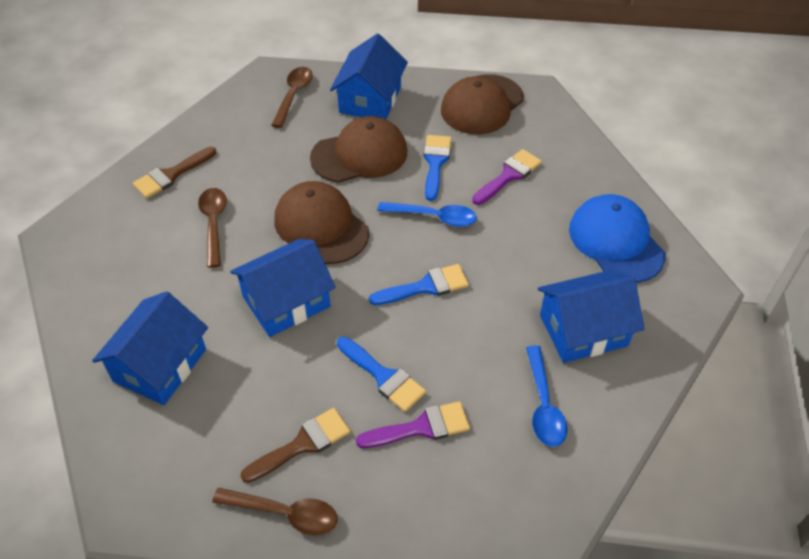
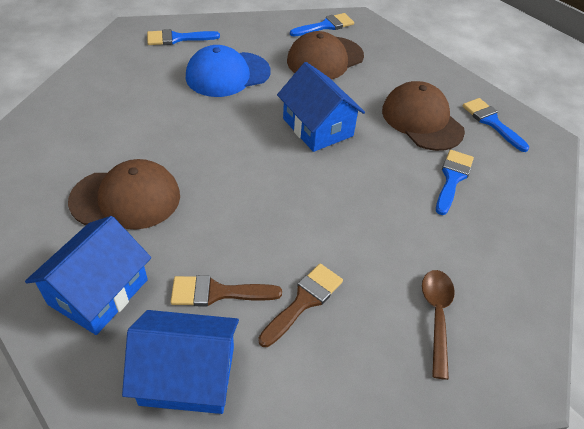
blue brush: [337,337,426,412] [369,264,469,305] [423,135,452,201] = 3 -> [147,29,220,45] [290,13,354,37] [436,150,474,215] [463,98,529,152] = 4
blue house: [92,291,208,405] [230,239,336,337] [330,34,408,119] [538,270,644,363] = 4 -> [25,216,151,335] [122,310,239,414] [277,62,365,152] = 3
blue spoon: [377,202,477,227] [526,345,567,447] = 2 -> none = 0
brown spoon: [198,188,227,268] [212,488,338,535] [271,67,313,128] = 3 -> [422,270,455,380] = 1
purple brush: [356,401,470,448] [472,149,542,205] = 2 -> none = 0

